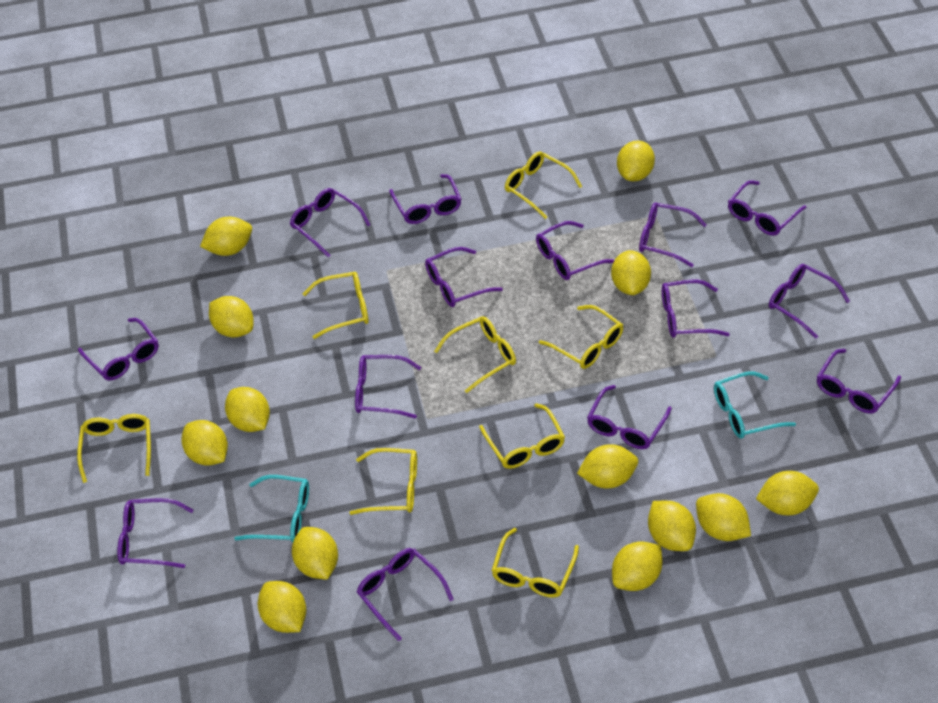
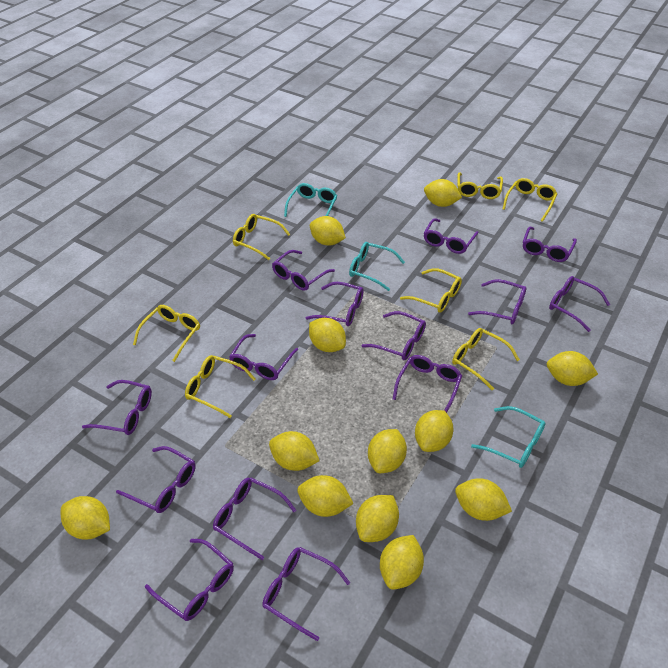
turquoise glasses: [234,475,309,542] [714,371,796,439] = 2 -> [284,183,337,217] [349,242,405,291] [471,406,545,468] = 3
yellow glasses: [77,414,151,483] [303,272,369,339] [350,448,417,515] [434,316,516,393] [479,403,565,469] [491,528,579,598] [505,151,582,219] [539,305,623,369] = 8 -> [133,305,200,362] [185,355,256,418] [233,214,290,260] [400,268,462,313] [452,328,520,391] [458,172,503,199] [503,178,557,222] = 7
yellow lemon: [182,420,228,466] [200,217,252,256] [209,296,254,337] [225,387,270,432] [257,581,307,633] [292,527,338,580] [577,444,638,488] [611,250,651,295] [612,541,662,591] [617,141,655,181] [648,501,696,551] [696,493,751,541] [756,471,819,515] = 13 -> [61,496,110,540] [269,431,319,471] [297,475,353,517] [309,318,346,352] [310,216,346,246] [356,495,399,542] [368,429,407,473] [380,535,424,590] [415,410,453,452] [424,179,462,207] [455,478,512,521] [547,351,598,386] = 12

